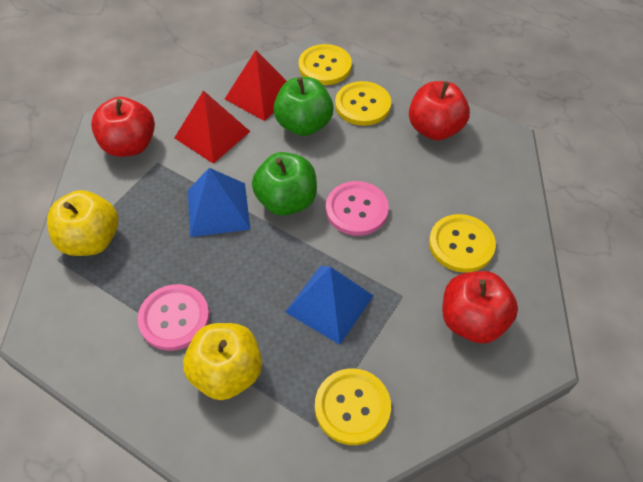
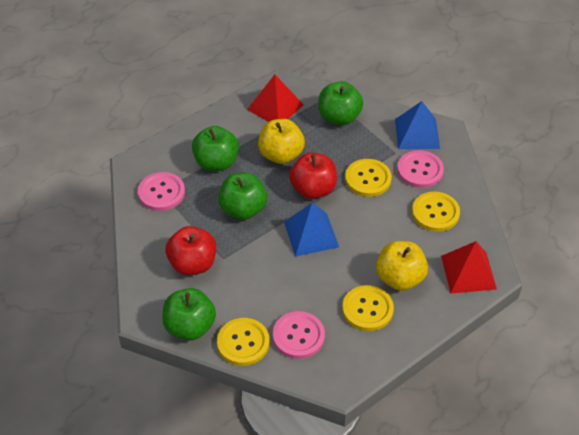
green apple: [252,152,317,216] [273,77,334,136] = 2 -> [162,288,216,340] [192,126,239,171] [218,173,267,220] [319,81,363,125] = 4
pink button: [138,284,210,351] [326,181,389,236] = 2 -> [138,172,185,211] [273,311,325,359] [397,150,444,188] = 3
red apple: [91,97,155,157] [409,81,470,140] [442,271,518,343] = 3 -> [166,226,216,275] [289,152,337,199] = 2

